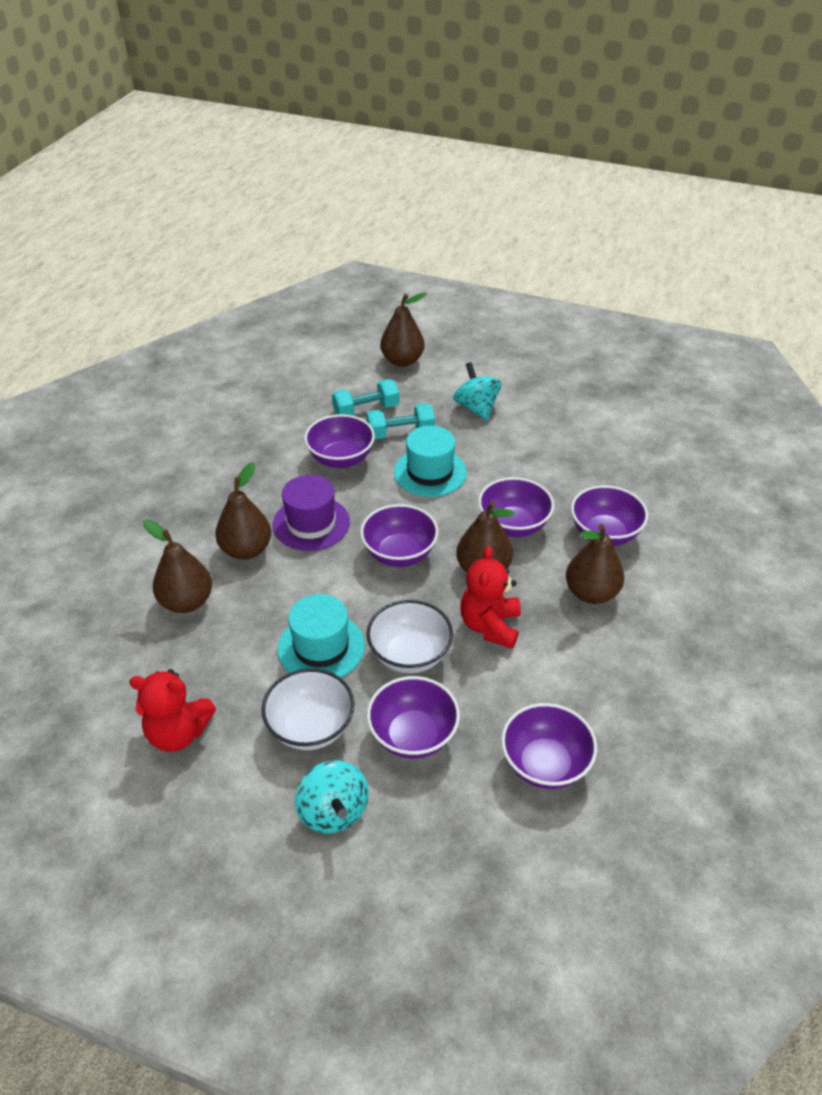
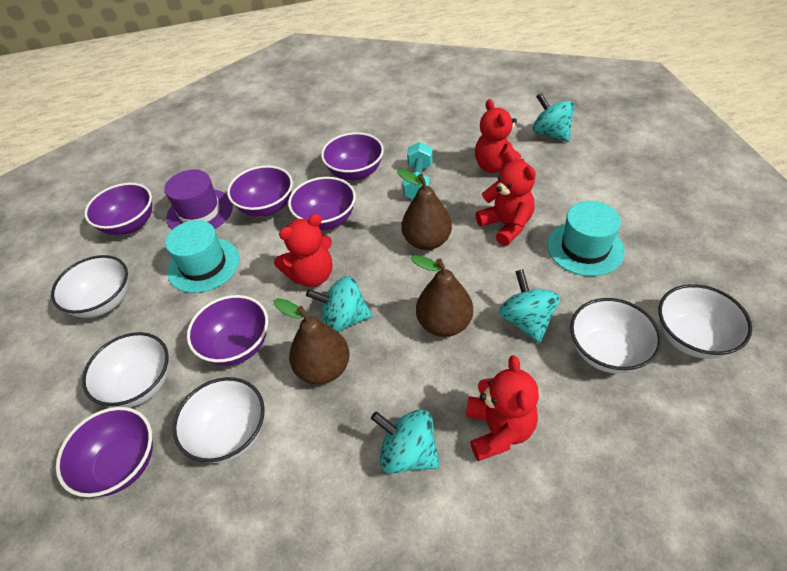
brown pear: [143,520,212,613] [215,462,271,560] [380,292,427,367] [456,501,514,573] [566,524,624,604] = 5 -> [273,298,350,385] [397,169,452,250] [411,255,473,337] = 3
red teddy bear: [129,669,216,752] [460,546,521,649] = 2 -> [274,214,332,287] [466,355,539,461] [475,99,525,173] [475,151,536,246] = 4
turquoise dumbbell: [332,379,399,416] [366,403,435,439] = 2 -> [403,142,433,199] = 1
turquoise spinning top: [295,761,369,834] [453,362,501,421] = 2 -> [306,276,372,332] [371,409,440,474] [499,269,560,343] [533,93,575,142] = 4
white bowl: [262,669,354,750] [367,600,453,673] = 2 -> [51,255,129,318] [82,332,169,408] [173,377,265,463] [570,298,661,374] [659,284,752,359] = 5

